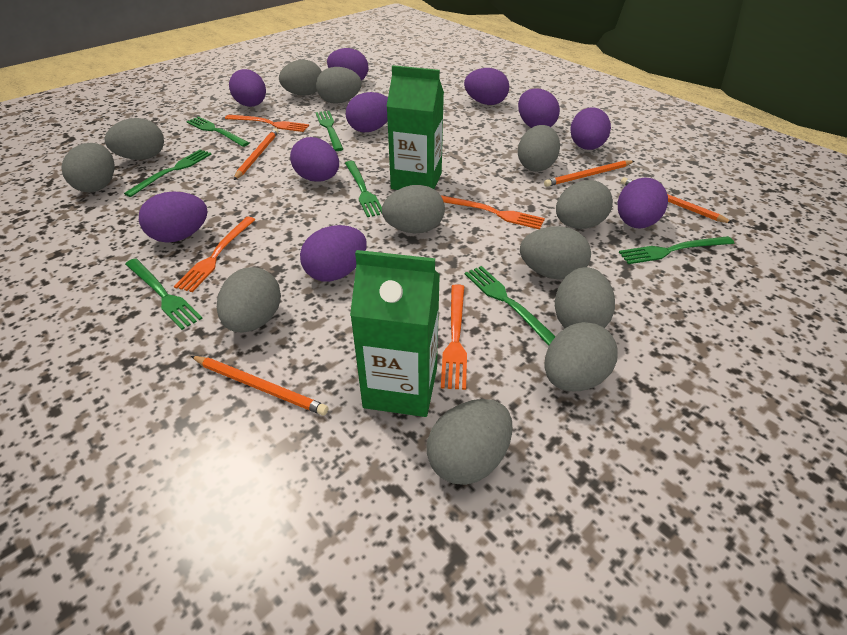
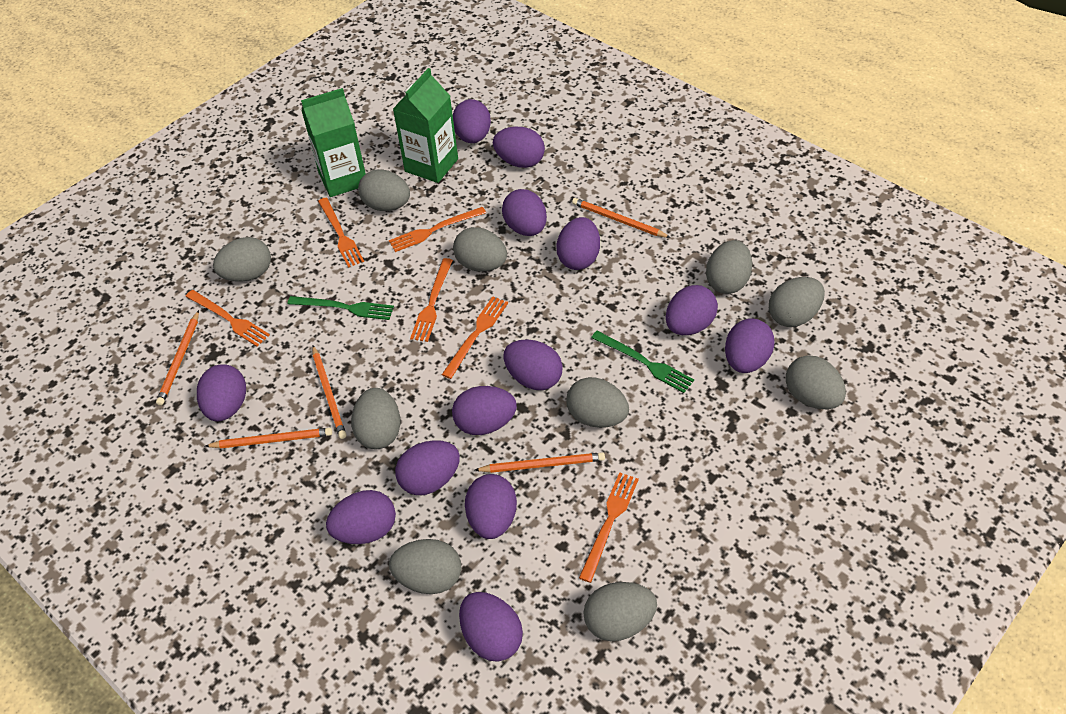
green fork: [124,149,212,197] [125,258,203,330] [186,116,249,147] [316,111,343,151] [345,161,382,217] [465,266,556,346] [619,236,734,264] = 7 -> [287,296,394,320] [591,331,694,393] = 2
grey egg: [62,143,115,193] [104,118,164,160] [217,267,281,332] [279,60,322,96] [316,67,362,104] [382,185,445,233] [427,399,512,485] [518,125,560,172] [520,226,591,280] [544,322,618,391] [555,267,615,328] [556,180,613,229] = 12 -> [213,237,271,282] [351,388,401,449] [358,169,410,211] [389,539,461,594] [453,227,507,272] [567,377,629,428] [583,582,657,641] [706,240,752,294] [769,277,825,327] [786,355,846,409] = 10
orange fork: [174,217,256,292] [225,115,309,132] [441,195,545,229] [441,284,467,390] = 4 -> [185,290,270,346] [318,198,364,268] [389,207,486,252] [410,258,453,342] [442,296,508,379] [579,472,639,583] = 6
orange pencil: [191,356,328,416] [234,128,279,180] [544,160,634,187] [621,177,732,223] = 4 -> [156,310,199,406] [205,428,332,449] [312,346,347,439] [475,452,605,473] [572,198,671,238] = 5
purple egg: [139,191,208,243] [229,69,266,107] [290,137,339,182] [300,225,367,282] [327,48,368,81] [346,92,388,133] [464,68,509,105] [518,88,560,128] [570,107,611,150] [618,178,668,228] = 10 -> [197,364,246,421] [326,490,396,544] [395,440,460,495] [452,386,517,435] [453,99,491,143] [459,592,523,662] [465,474,517,539] [493,127,545,168] [502,189,547,236] [504,339,563,390] [557,217,600,270] [666,285,718,335] [725,318,775,373] = 13

